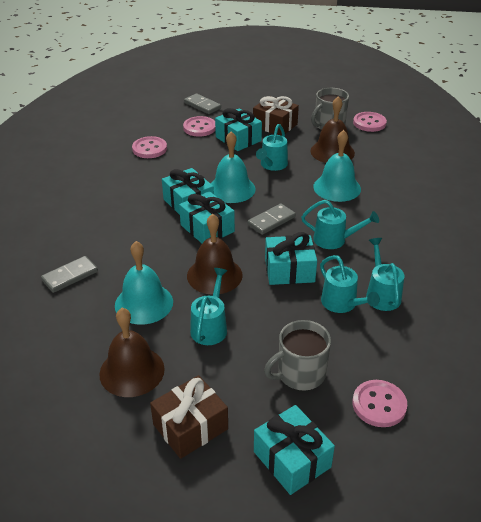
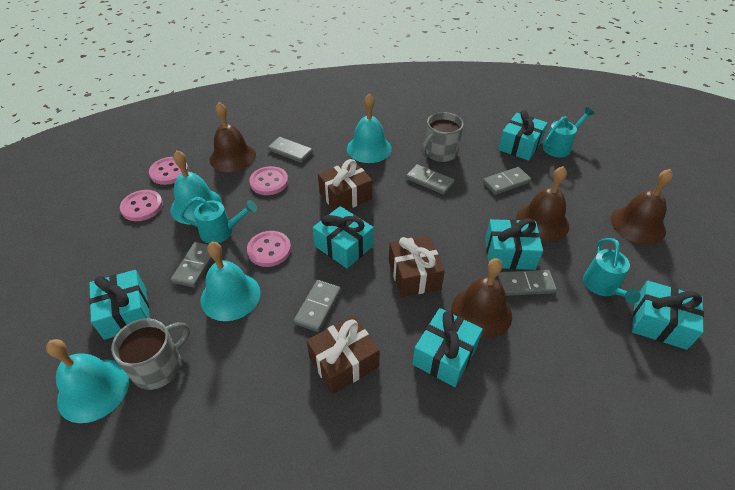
brown bell: [99,308,165,397] [187,214,243,295] [310,96,355,163] = 3 -> [210,102,256,172] [451,258,512,339] [516,166,569,242] [611,169,673,245] = 4
brown gift: [150,375,228,459] [253,96,299,136] = 2 -> [307,315,380,394] [318,159,372,210] [389,235,445,297] = 3
grey domino: [41,256,98,293] [184,93,221,114] [247,204,296,235] = 3 -> [171,242,213,287] [268,137,313,163] [294,280,341,332] [406,164,454,195] [483,167,531,195] [498,270,557,296] = 6
turquoise bell: [115,241,173,325] [211,131,256,203] [313,130,361,202] = 3 -> [46,339,129,423] [170,150,222,224] [200,242,260,321] [347,94,392,163] = 4
turquoise gift: [162,168,214,215] [179,191,235,243] [215,108,262,151] [254,405,335,495] [265,232,317,285] = 5 -> [89,270,150,340] [313,206,374,269] [412,308,483,387] [485,219,543,270] [498,110,548,161] [632,281,704,350] = 6
turquoise watering can: [190,268,228,345] [256,124,288,171] [301,200,379,249] [320,255,380,313] [366,238,404,311] = 5 -> [180,197,257,244] [543,107,595,157] [583,238,641,304] = 3

